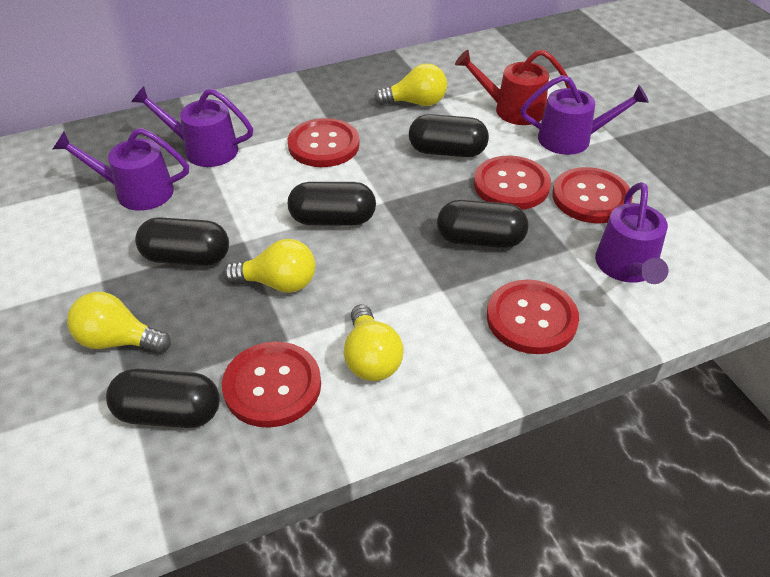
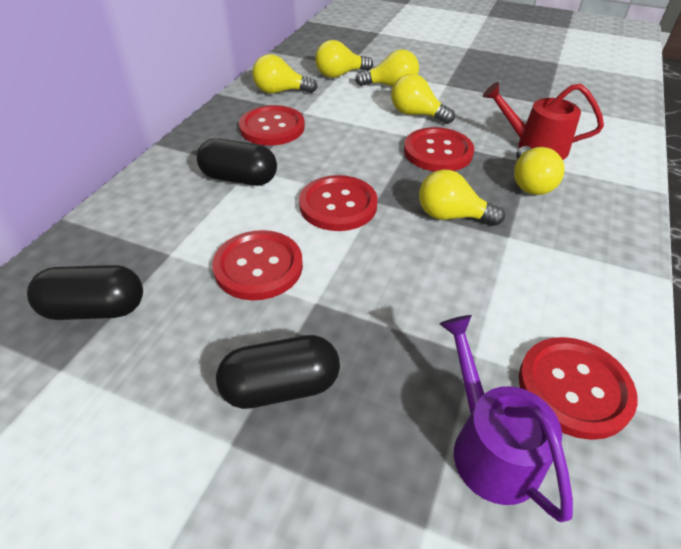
black capsule: [106,368,220,428] [135,217,229,266] [288,182,376,225] [409,114,489,157] [437,200,528,248] = 5 -> [27,265,143,320] [197,138,277,186] [216,335,340,409] = 3
purple watering can: [53,128,189,211] [131,86,253,167] [521,75,649,155] [595,182,668,284] = 4 -> [440,315,573,522] = 1
yellow light bulb: [67,292,171,353] [223,239,315,293] [344,305,404,381] [374,63,447,106] = 4 -> [252,54,318,94] [315,40,373,78] [355,49,419,86] [391,74,455,124] [419,169,505,226] [514,146,565,195] = 6

